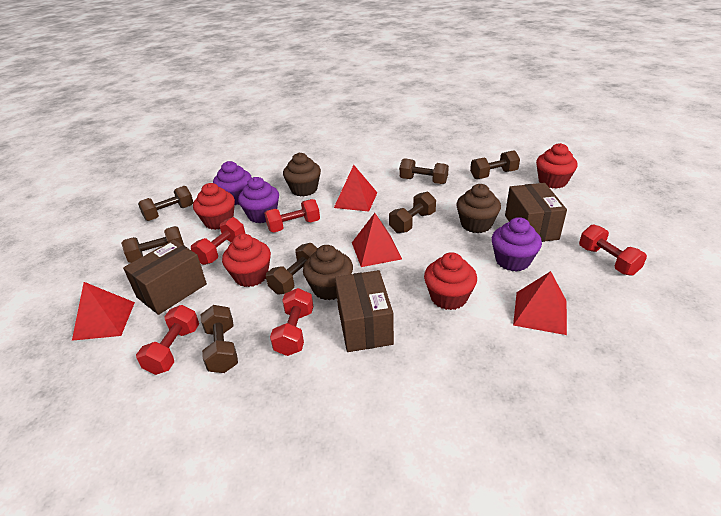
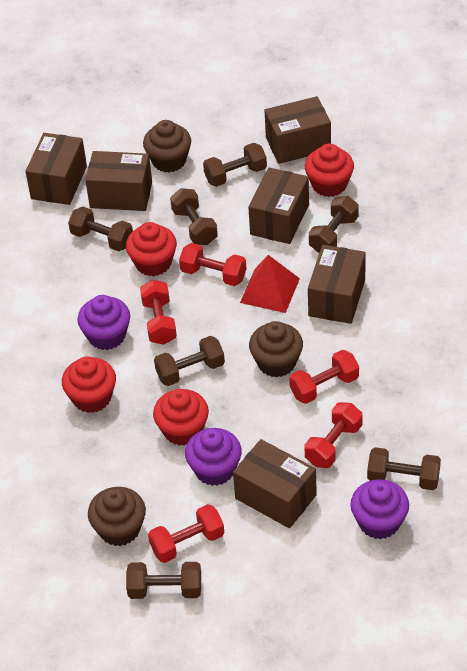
brown box: [123,240,207,315] [335,270,394,352] [505,183,567,242] = 3 -> [25,133,87,205] [85,151,152,211] [233,439,317,528] [248,167,309,244] [265,96,331,164] [308,245,366,324] = 6
red pyramid: [72,282,135,341] [334,165,378,212] [352,213,402,267] [513,271,567,335] = 4 -> [240,255,300,313] = 1

